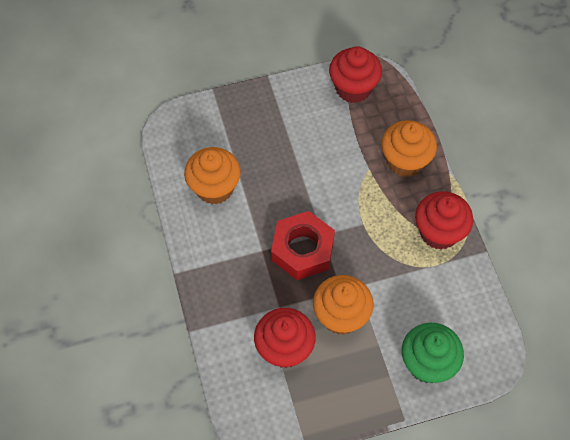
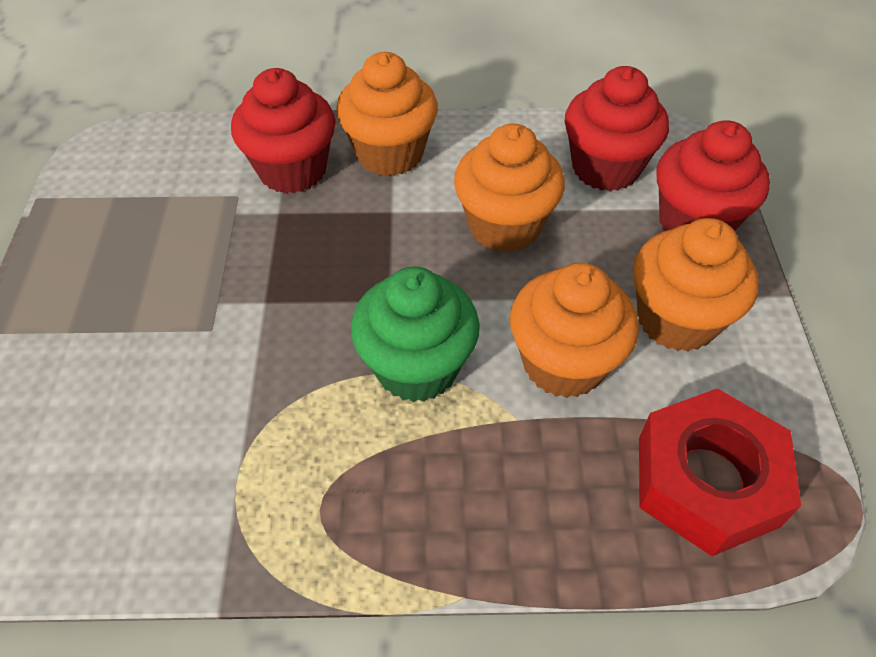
orange cupcake: [184,147,241,205] [313,275,373,335] [381,120,437,177] = 3 -> [336,52,438,176] [454,124,565,252] [510,263,639,398] [633,218,759,351] = 4

